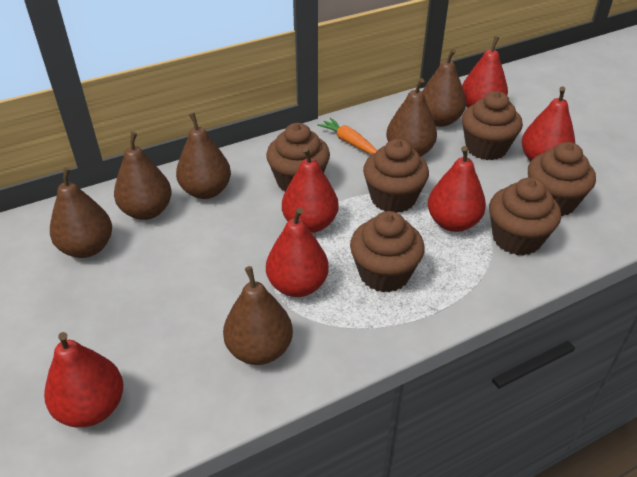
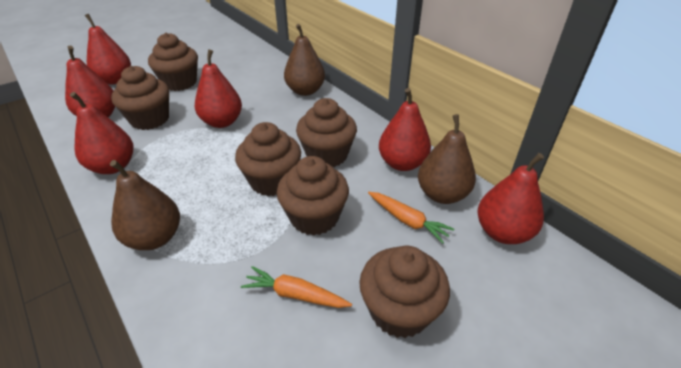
brown pear: [50,167,112,258] [114,132,172,220] [176,113,231,199] [223,266,293,365] [386,78,437,157] [422,49,466,127] = 6 -> [110,160,180,250] [284,24,325,96] [418,114,476,204] = 3
orange carrot: [318,118,377,155] = 1 -> [241,266,352,308] [368,192,454,244] = 2

